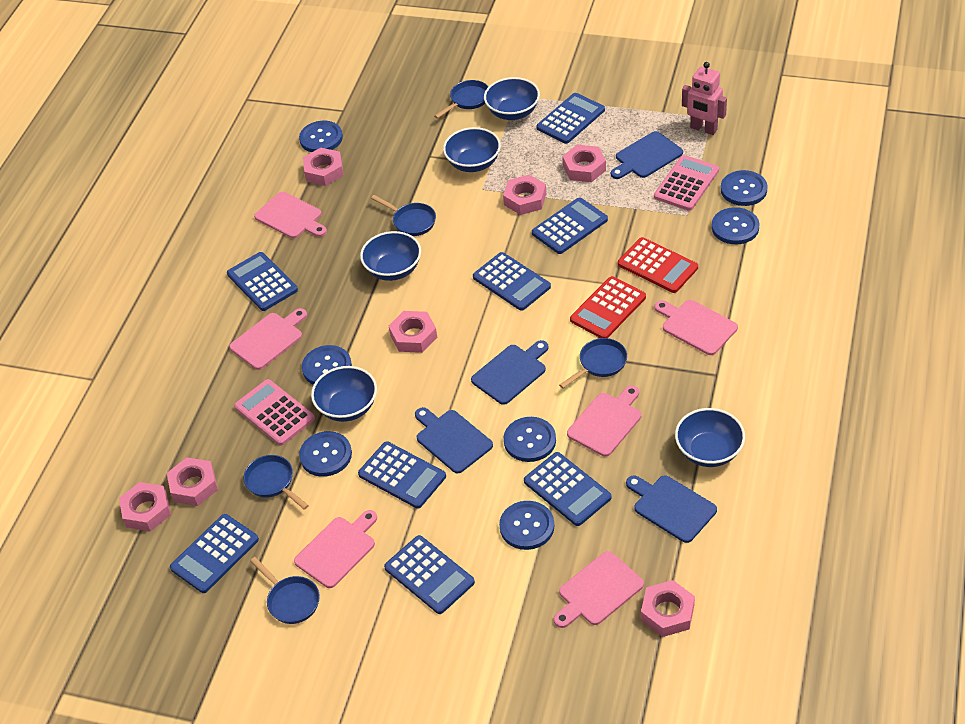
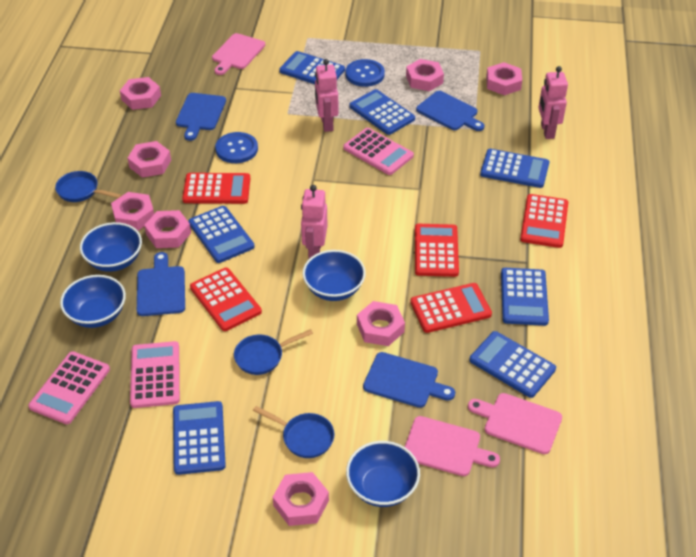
blue bowl: [311,366,377,422] [360,231,421,281] [443,127,501,172] [484,77,540,120] [675,408,745,467] = 5 -> [60,275,126,328] [80,222,142,272] [302,250,366,301] [346,441,420,507] = 4
blue button: [299,121,343,152] [299,431,352,477] [302,345,352,385] [499,501,554,550] [504,417,556,462] [712,207,760,244] [721,170,767,206] = 7 -> [215,132,258,163] [345,59,385,87] = 2
blue calculator: [170,514,259,593] [227,252,298,311] [358,441,446,509] [384,535,475,614] [473,252,551,311] [524,452,611,526] [532,198,608,254] [537,93,605,144] = 8 -> [173,401,226,475] [188,206,255,263] [279,51,345,84] [350,89,415,135] [469,331,556,398] [480,149,549,188] [501,268,549,326] = 7
blue pan: [243,455,309,510] [250,557,320,624] [371,195,436,236] [434,80,488,119] [559,338,627,388] = 5 -> [55,171,122,202] [234,329,313,375] [253,406,334,458] = 3
pink calculator: [234,379,315,446] [654,155,719,211] = 2 -> [28,351,110,424] [130,341,180,408] [343,128,414,175] = 3
pink cutting board: [230,308,307,370] [254,192,327,238] [294,510,377,588] [554,551,644,628] [567,386,641,457] [654,300,738,355] = 6 -> [212,33,265,75] [405,416,500,476] [468,393,562,454] = 3
pink nut: [119,482,171,531] [167,457,218,506] [303,148,344,186] [389,311,437,353] [503,175,546,215] [562,145,606,182] [641,580,695,637] = 7 -> [111,192,154,231] [120,77,161,110] [127,141,171,178] [144,210,191,248] [273,472,329,526] [357,301,405,346] [406,59,444,91] [486,62,522,95] = 8
pink robot: [682,62,727,135] = 1 -> [301,185,327,259] [315,59,338,132] [538,66,568,139] = 3
red calculator: [570,276,646,338] [618,237,698,293] = 2 -> [182,173,250,204] [190,268,262,331] [410,283,492,333] [415,224,459,277] [520,194,568,248] = 5

